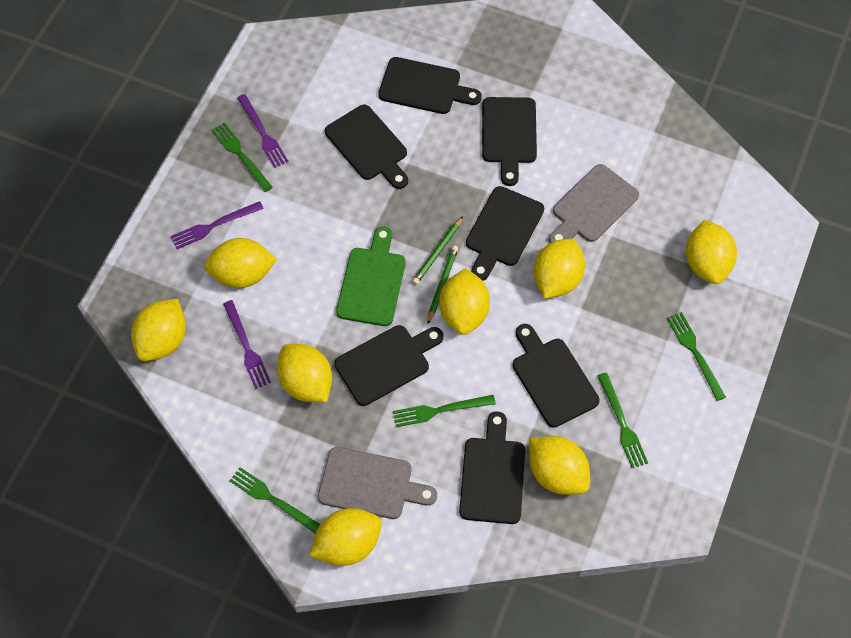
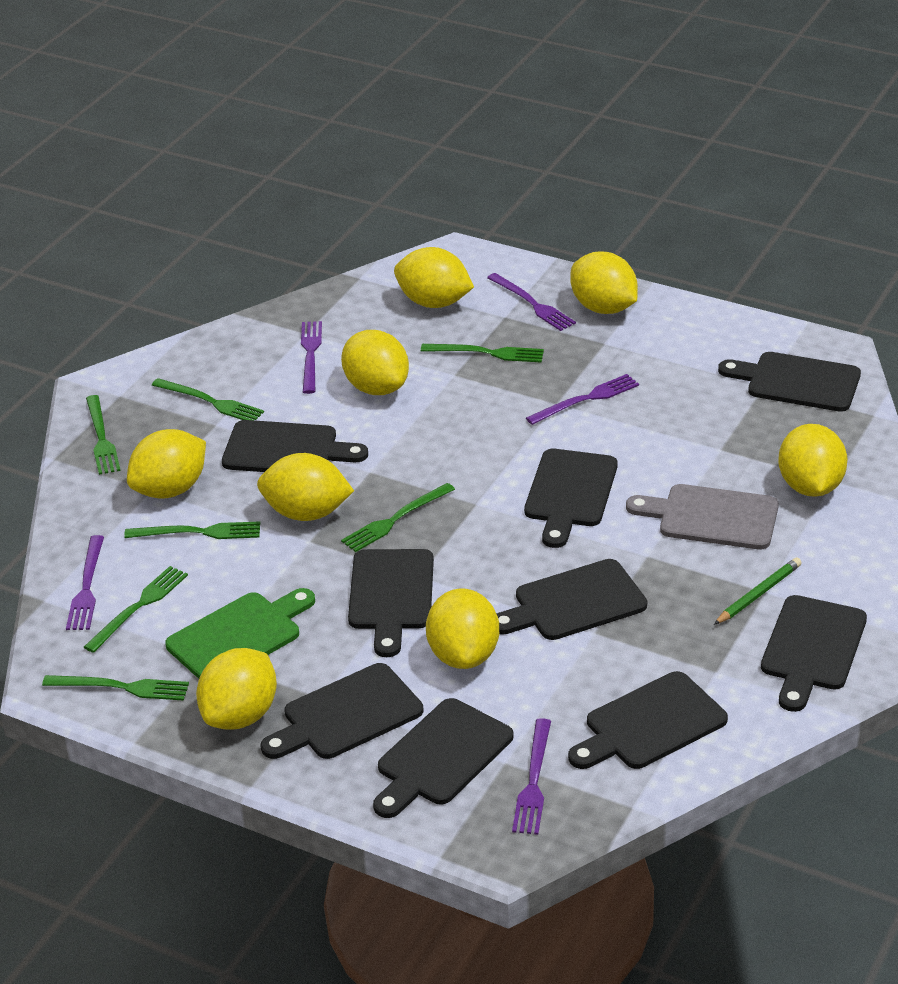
black cutting board: [325,105,408,189] [334,325,444,406] [378,57,482,114] [459,411,525,524] [466,186,544,281] [482,97,537,186] [513,324,600,428] = 7 -> [222,420,368,472] [261,663,423,759] [348,549,434,657] [373,698,514,818] [497,559,647,640] [524,449,618,548] [568,671,728,769] [718,352,861,412] [761,595,867,712] = 9
green fork: [211,123,273,192] [229,467,320,534] [393,395,496,427] [598,373,648,468] [667,312,726,401] = 5 -> [42,675,189,701] [84,566,188,653] [86,395,121,475] [124,521,260,539] [152,378,264,420] [341,483,455,552] [421,344,544,363] = 7
green pencil: [412,216,463,285] [427,245,458,324] = 2 -> [714,558,802,625] = 1
grey cutting board: [318,447,437,519] [549,164,639,243] = 2 -> [626,484,779,549] = 1
purple fork: [170,201,264,249] [223,300,271,389] [237,94,289,168] = 3 -> [66,535,104,630] [301,321,322,394] [487,273,576,331] [512,718,551,835] [526,374,639,425] = 5

